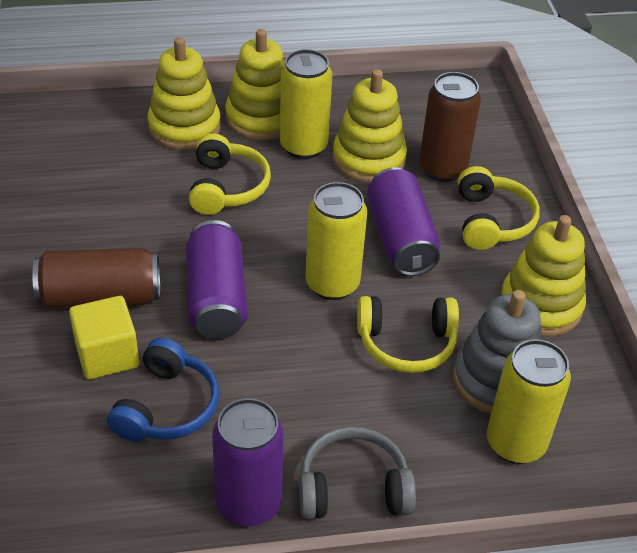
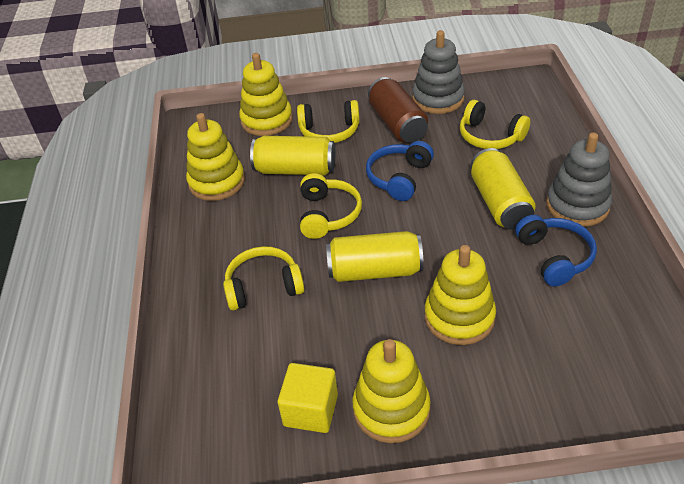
blue headphones: [107,338,219,442] = 1 -> [366,141,434,201] [515,215,597,287] = 2
brown can: [32,248,160,308] [419,72,481,182] = 2 -> [368,77,428,143] = 1
grey headphones: [299,427,416,519] = 1 -> none = 0
grey stacking toy: [453,290,542,414] = 1 -> [412,30,465,114] [546,132,612,227] = 2
purple can: [186,220,248,339] [212,398,284,526] [367,167,440,276] = 3 -> none = 0
yellow headphones: [189,133,271,215] [357,296,459,373] [458,166,540,250] = 3 -> [223,246,304,310] [297,100,360,143] [300,173,362,239] [460,100,530,149] = 4

